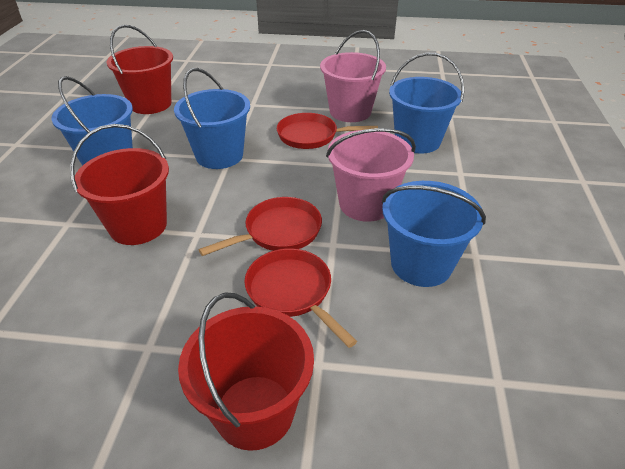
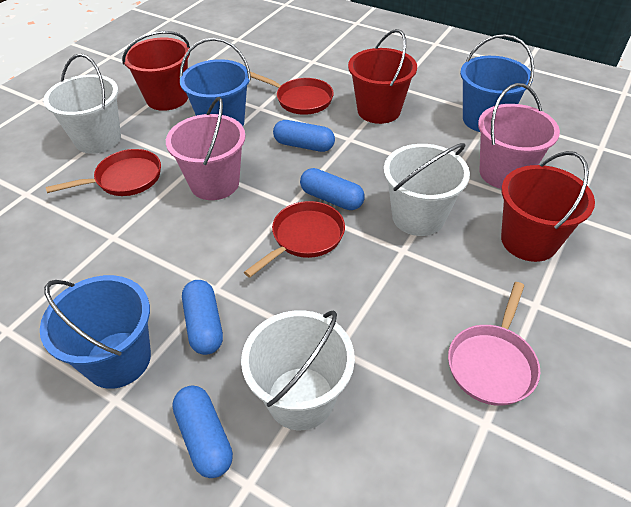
blue bucket: [52,76,133,166] [174,68,250,169] [382,181,486,287] [389,53,464,154] = 4 -> [40,275,151,389] [180,38,251,126] [460,34,534,132] = 3
blue capsule: none = 0 -> [172,385,233,478] [182,280,223,355] [273,120,335,152] [300,168,365,210] = 4
pink pan: none = 0 -> [448,282,540,406] = 1
white bucket: none = 0 -> [43,54,121,154] [241,310,355,430] [384,143,470,236] = 3

